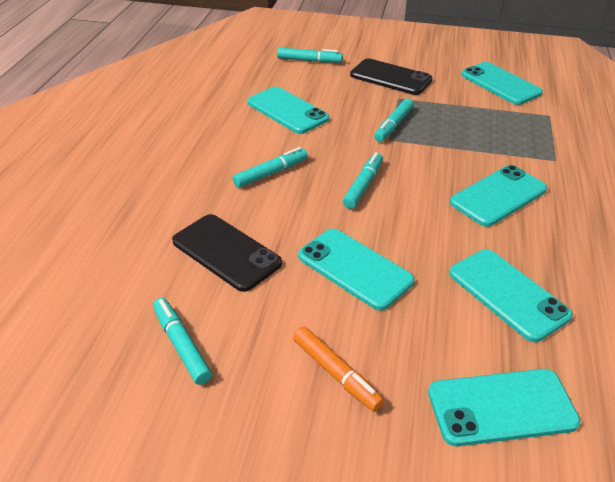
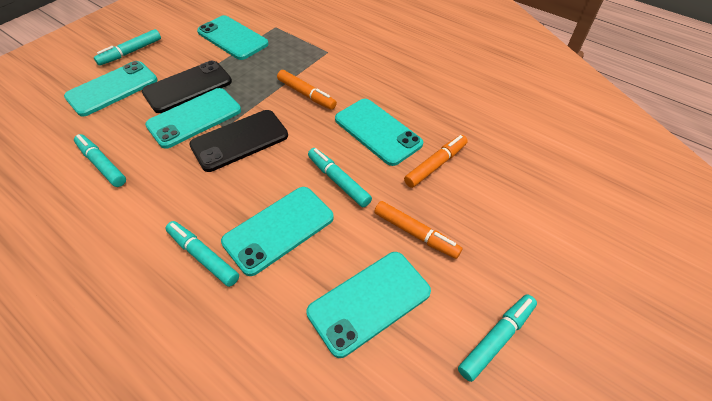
orange marker: [293,326,384,412] = 1 -> [277,70,337,110] [374,201,463,259] [404,135,467,188] = 3

